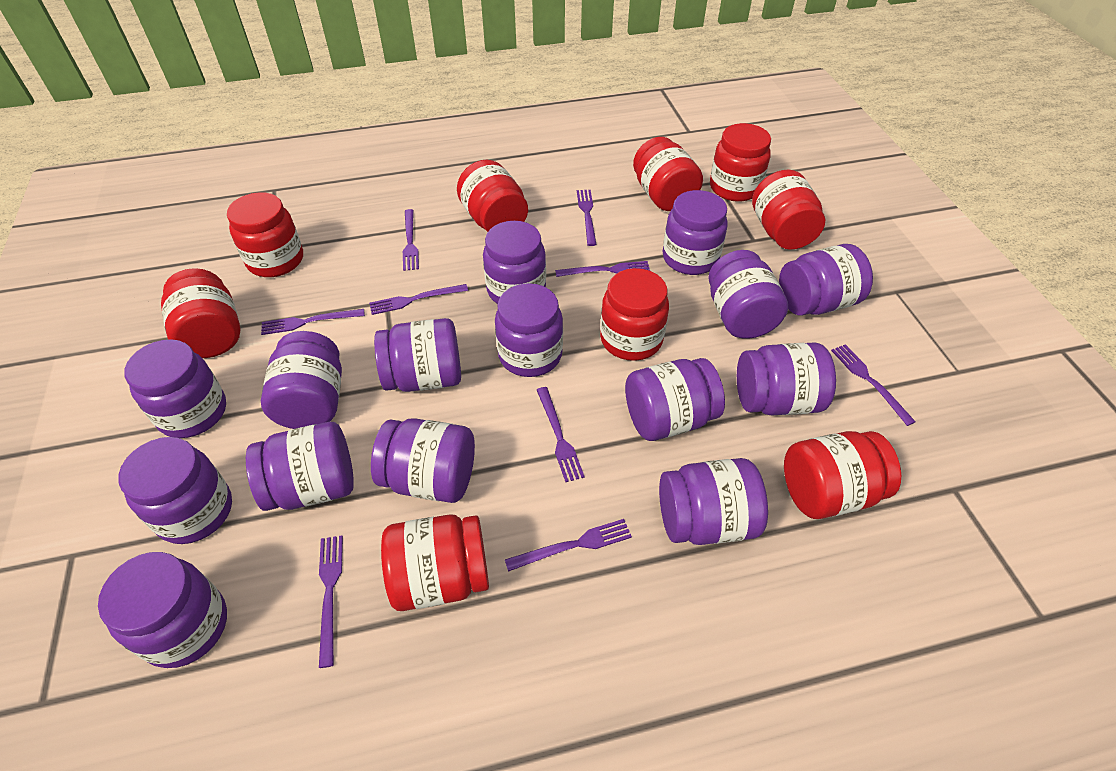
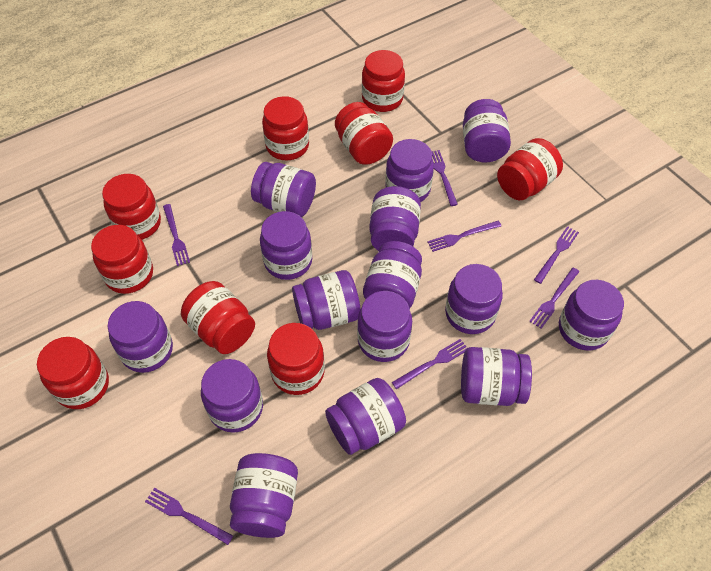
purple fork: [261,309,365,335] [319,536,343,668] [369,284,468,315] [403,209,419,271] [505,519,632,572] [537,387,585,482] [555,261,650,277] [577,190,597,246] [831,344,916,426] = 9 -> [145,488,233,545] [163,204,190,266] [392,339,467,389] [427,221,501,252] [431,150,458,206] [529,267,580,329] [534,226,579,284] = 7

